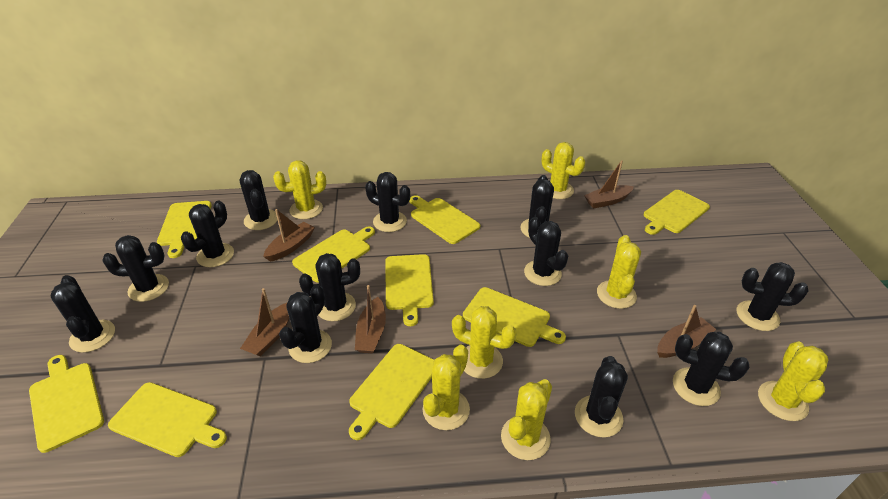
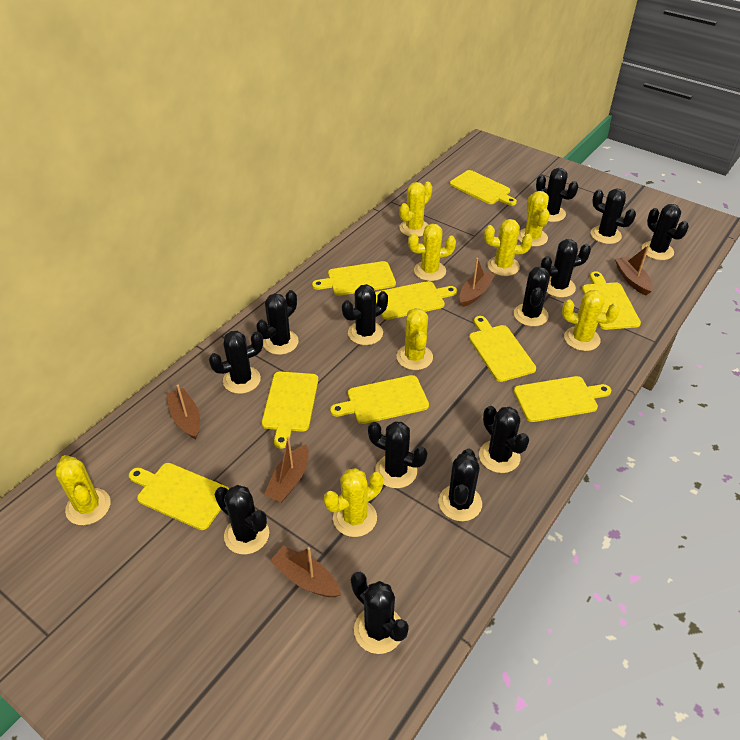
black cactus: [50,275,115,353] [102,235,169,302] [181,201,234,267] [240,170,278,230] [279,284,332,363] [299,253,360,321] [365,172,410,232] [520,175,554,238] [524,217,568,286] [575,356,628,438] [673,332,749,406] [737,262,809,331] = 12 -> [209,331,263,394] [215,485,269,554] [256,290,299,355] [342,284,388,345] [351,572,409,654] [368,421,428,488] [438,448,482,521] [479,406,529,473] [514,266,550,327] [536,168,578,222] [541,239,591,298] [591,189,636,244] [642,204,689,260] = 13
yellow cactus: [273,160,326,219] [423,345,470,430] [452,306,517,379] [501,379,552,460] [542,142,585,199] [597,235,641,309] [758,341,829,421] = 7 -> [56,455,111,525] [324,468,383,537] [397,308,433,370] [399,181,432,237] [408,224,456,281] [484,219,533,276] [518,191,549,247] [562,290,620,351] = 8

